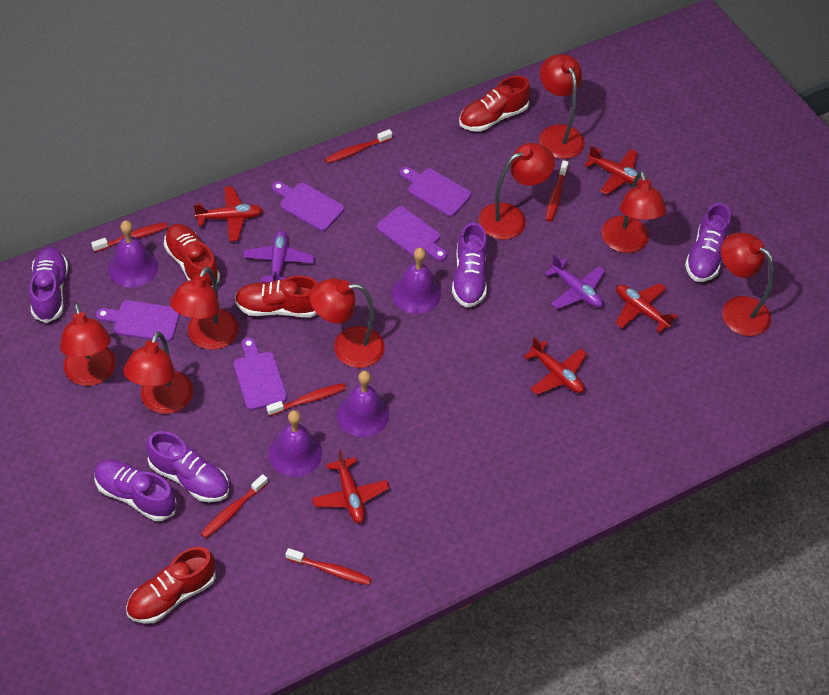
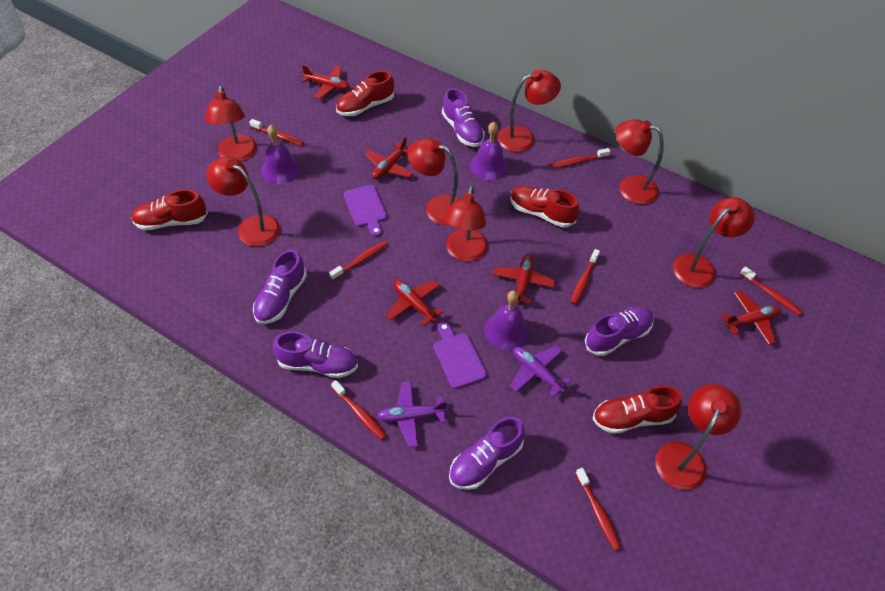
purple bell: [108,220,158,288] [269,410,322,477] [337,371,389,437] [392,248,441,314] = 4 -> [261,125,301,184] [470,122,508,181] [484,290,530,350] = 3
purple cutting board: [96,300,180,342] [234,338,287,410] [272,181,344,231] [376,206,447,261] [399,167,471,217] = 5 -> [344,185,387,237] [434,322,487,389] = 2
red toothbrush: [91,222,168,252] [200,474,268,538] [267,383,346,416] [286,548,371,585] [325,129,392,164] [546,160,569,222] = 6 -> [249,119,304,146] [329,241,387,280] [331,380,387,440] [551,148,610,168] [570,249,600,305] [575,468,621,550] [740,266,803,315] = 7

